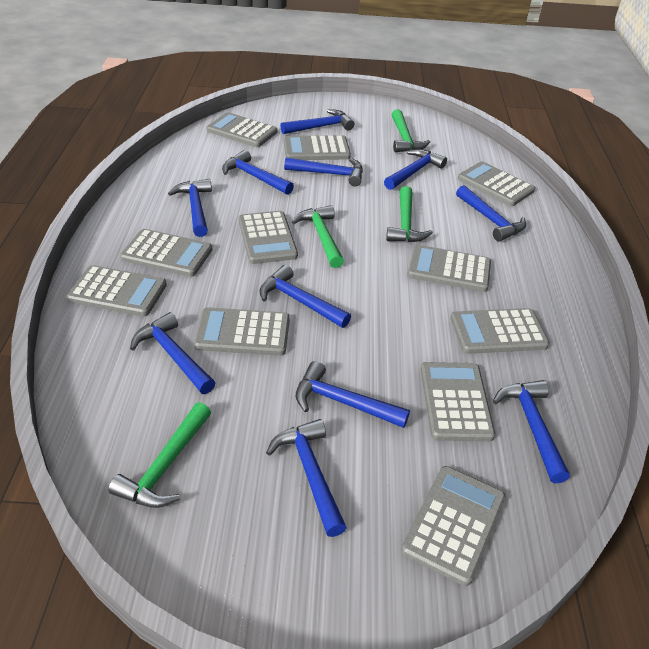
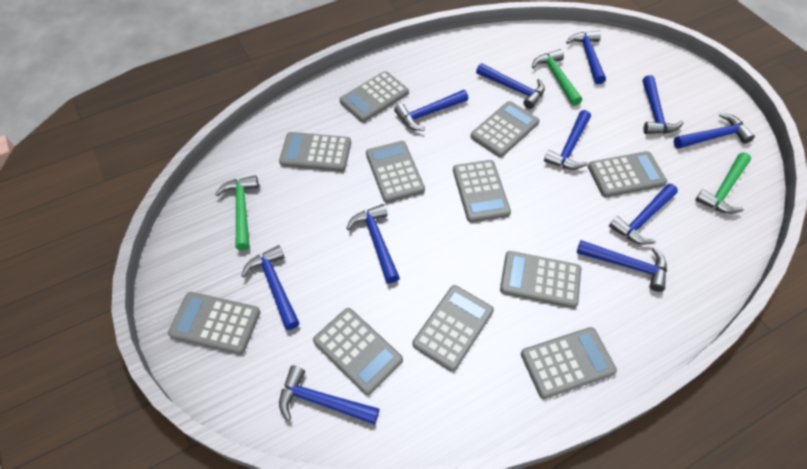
green hammer: [108,402,211,508] [292,205,344,268] [386,186,433,242] [392,109,430,152] = 4 -> [215,175,259,250] [532,49,582,106] [695,153,751,214] = 3

